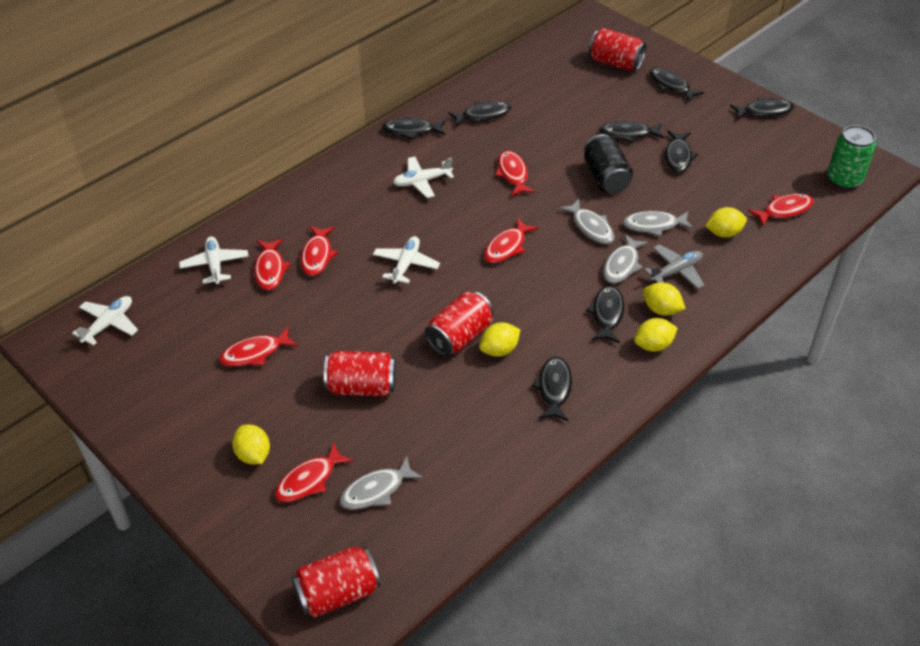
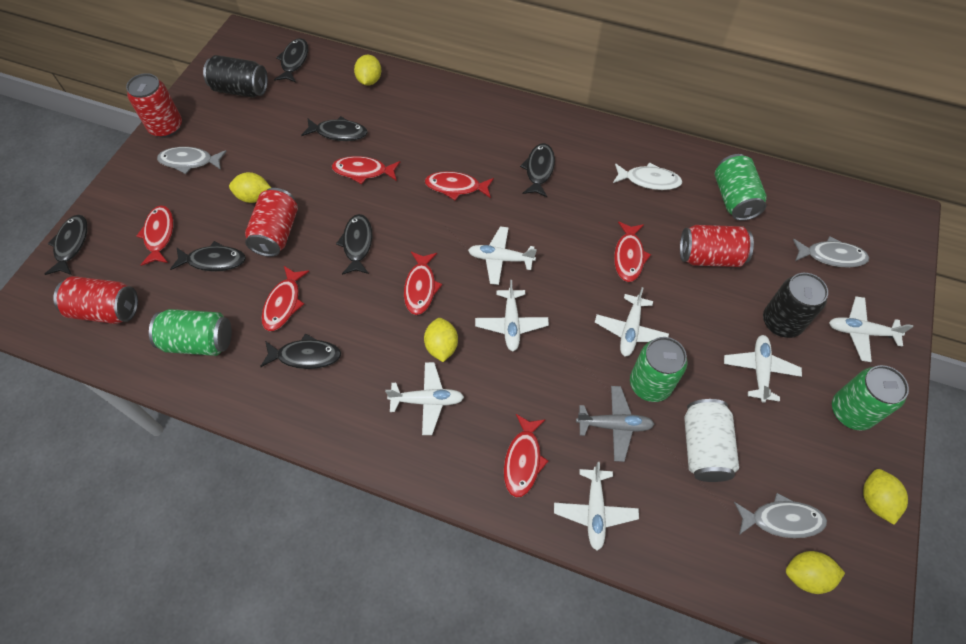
black can: [584,134,633,193] = 1 -> [203,55,268,98] [763,273,828,338] = 2
black fish: [382,118,445,140] [448,101,511,127] [532,357,572,421] [586,285,624,343] [599,121,664,143] [649,67,704,102] [665,130,698,173] [730,97,794,120] = 8 -> [45,215,88,275] [170,241,246,272] [260,333,341,369] [274,38,308,83] [301,116,368,141] [336,214,372,275] [520,143,555,197] = 7
green can: [827,125,876,189] = 1 -> [149,309,232,356] [630,337,688,402] [715,154,767,221] [832,365,909,431] = 4
grey fish: [339,457,423,510] [559,199,615,244] [603,234,648,283] [623,211,694,237] = 4 -> [157,147,227,174] [734,493,827,538] [793,236,869,268] = 3
white can: none = 0 -> [684,399,739,482] = 1
white fish: none = 0 -> [613,162,682,190] = 1
white plane: [72,296,138,346] [179,236,249,285] [373,236,440,284] [393,157,454,198] = 4 -> [385,362,464,435] [468,226,537,285] [475,280,549,351] [554,462,639,551] [595,287,669,356] [724,335,802,403] [829,296,913,362] = 7

